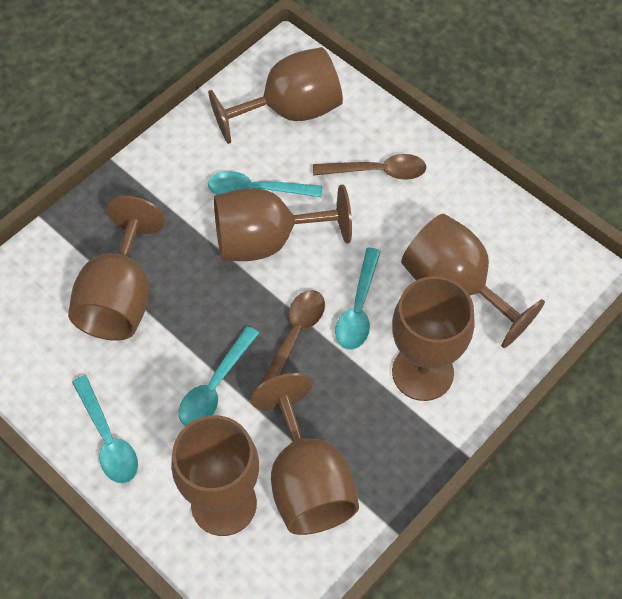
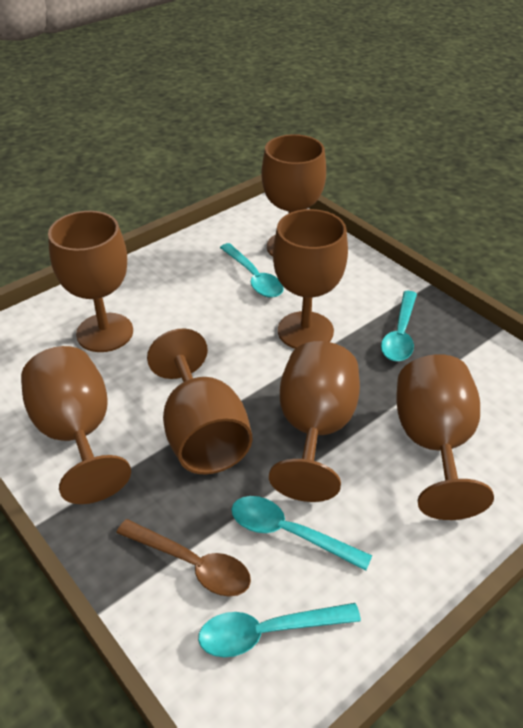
brown spoon: [260,290,325,384] [313,154,426,180] = 2 -> [116,519,251,597] = 1

